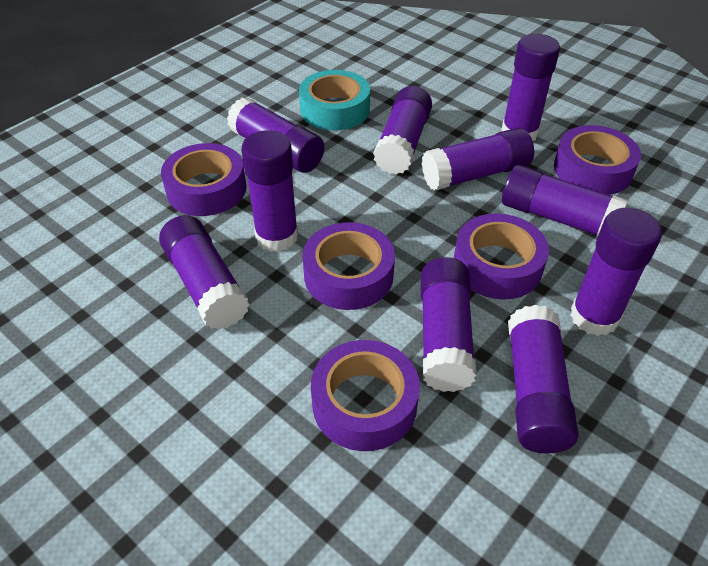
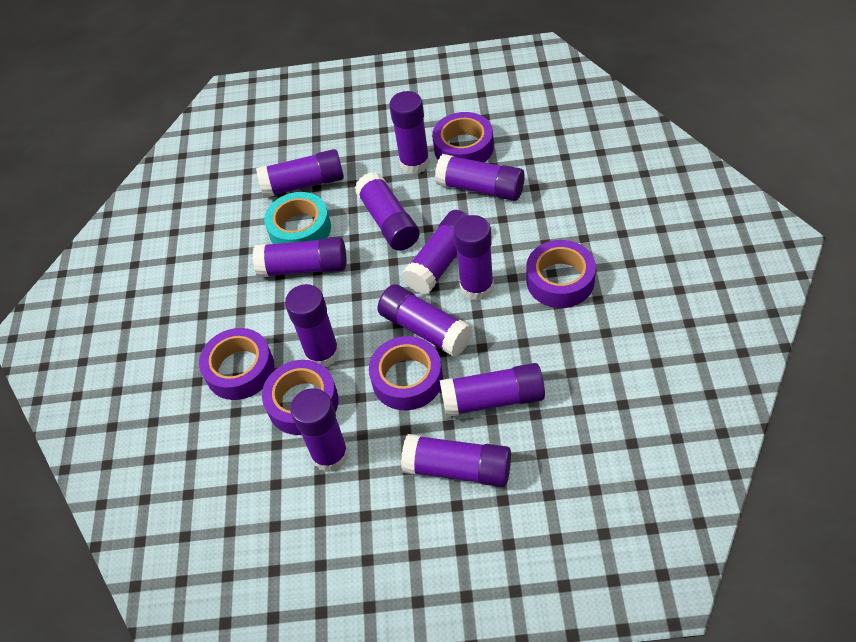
purple glue stick: [159,215,250,330] [227,97,324,173] [241,130,298,252] [373,86,432,175] [421,257,477,392] [422,128,534,191] [501,34,560,141] [502,165,628,236] [508,305,579,453] [570,208,662,336] = 10 -> [253,237,346,278] [256,149,344,198] [285,284,340,367] [290,388,349,472] [355,172,420,251] [378,284,473,357] [389,91,430,174] [401,434,511,487] [402,210,469,294] [435,154,525,201] [440,363,545,417] [453,215,494,301] = 12

